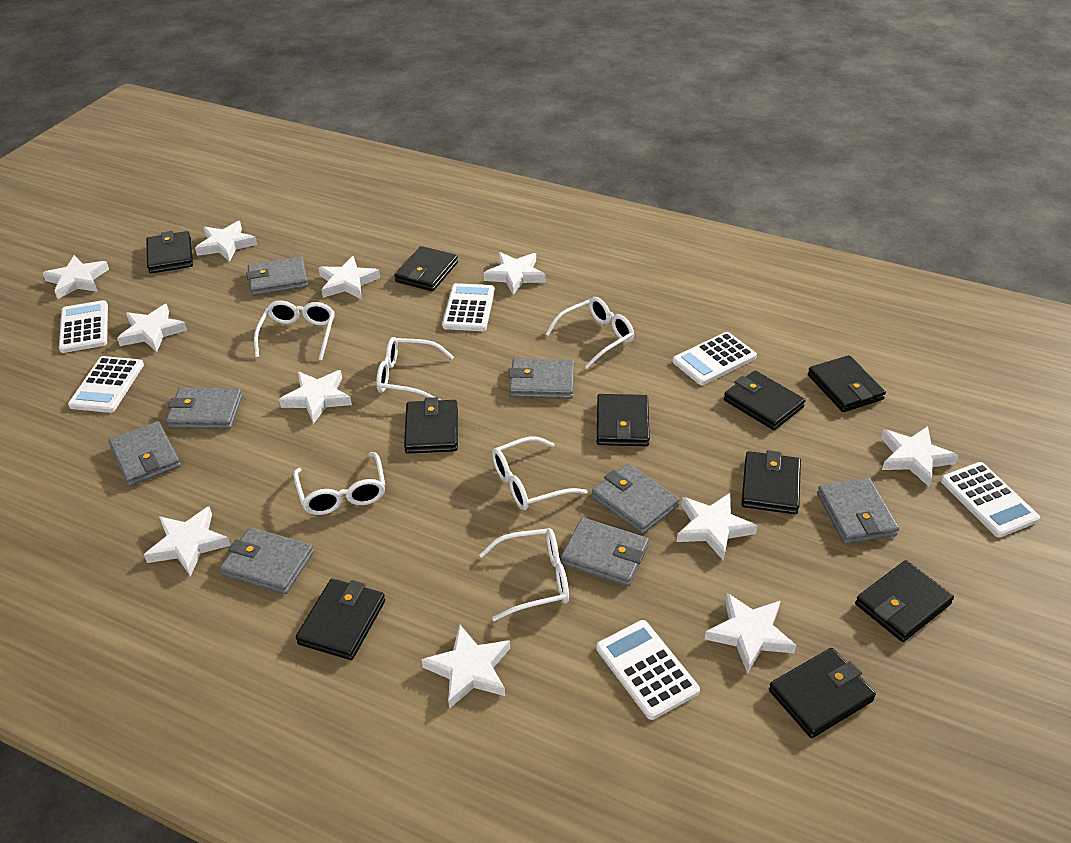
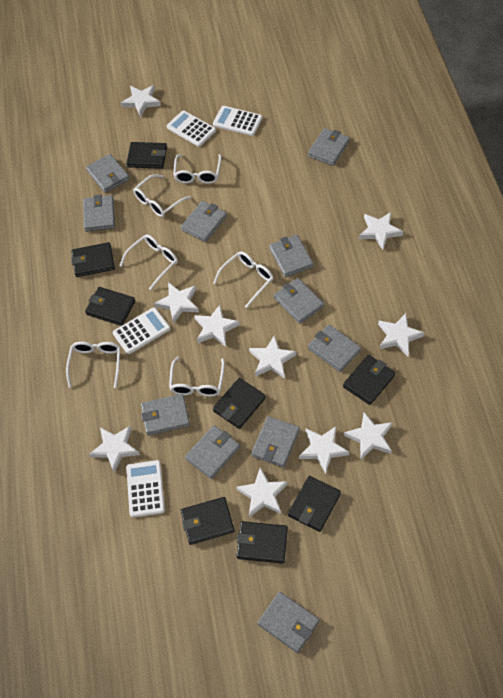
black wallet: [146,231,193,273] [296,579,385,660] [394,246,458,291] [404,397,458,454] [597,394,650,446] [724,371,805,430] [741,450,801,514] [769,648,876,738] [808,355,886,412] [855,560,954,642] = 10 -> [71,242,115,277] [85,287,135,326] [126,142,167,169] [180,497,235,545] [213,378,266,429] [237,521,288,564] [288,476,341,532] [343,355,395,405] = 8
grey wallet: [108,421,181,486] [166,388,243,429] [220,527,314,594] [246,256,308,296] [509,358,574,399] [561,518,649,586] [592,463,680,534] [817,478,899,544] = 8 -> [83,195,115,232] [86,154,130,193] [141,394,190,435] [181,201,227,242] [185,425,240,479] [251,416,300,468] [257,592,319,653] [269,235,313,277] [274,278,324,324] [308,128,350,166] [308,325,361,372] = 11
white calculator: [59,300,108,353] [68,356,144,413] [442,283,495,331] [596,620,700,720] [672,332,757,385] [941,462,1040,538] = 6 -> [113,307,170,354] [126,460,165,518] [167,110,216,147] [213,106,262,136] = 4
white star: [43,255,109,299] [117,304,187,352] [144,506,230,577] [195,221,257,262] [279,370,352,424] [318,256,380,299] [421,624,510,709] [483,252,546,295] [677,493,757,561] [705,593,796,673] [881,426,959,486] = 11 -> [89,426,140,473] [121,85,161,117] [154,282,199,323] [194,305,240,347] [236,468,288,517] [249,335,296,379] [299,426,349,474] [344,412,393,459] [359,212,403,250] [378,313,425,356] = 10

